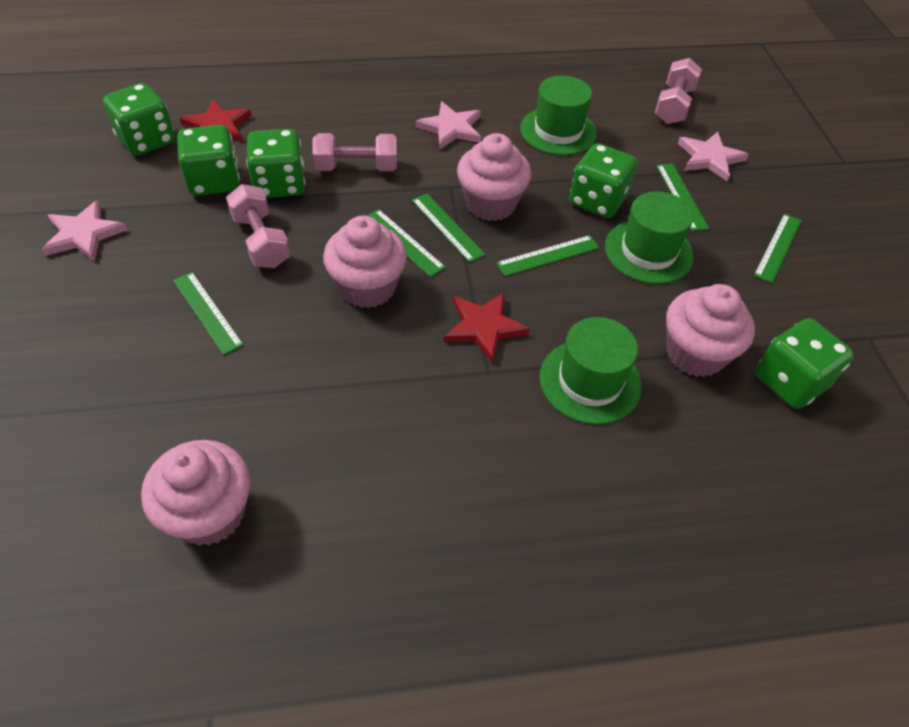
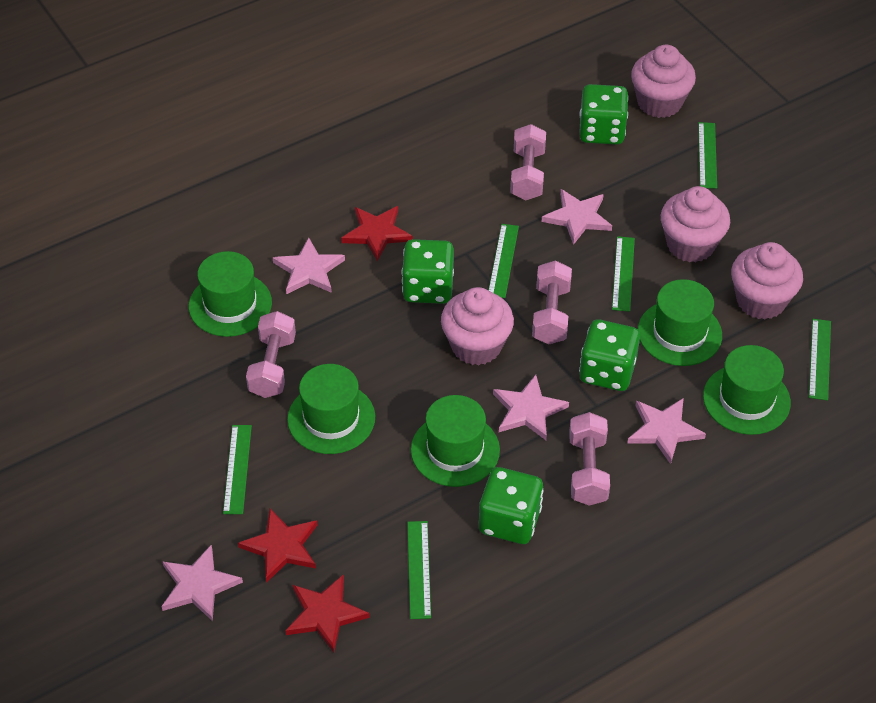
green dice: [103,83,175,156] [177,125,240,196] [246,129,305,198] [569,143,637,218] [755,318,854,409] = 5 -> [402,239,454,304] [479,467,544,544] [579,84,629,145] [579,319,640,391] = 4
green hat: [520,76,597,155] [540,317,642,424] [605,191,694,284] = 3 -> [189,251,272,337] [287,364,375,454] [411,395,500,487] [638,279,722,366] [703,345,791,435] = 5
pink dumbbell: [226,184,290,268] [313,133,397,171] [655,58,702,124] = 3 -> [246,311,296,398] [510,124,546,200] [532,260,572,344] [569,412,610,506] = 4
pink star: [42,200,128,261] [416,102,481,149] [678,132,749,182] = 3 -> [161,545,243,621] [273,237,345,294] [493,375,569,440] [542,189,612,245] [627,398,706,464] = 5
red star: [180,99,252,142] [444,292,530,363] = 2 -> [238,509,318,583] [286,575,370,653] [341,206,413,261] = 3

